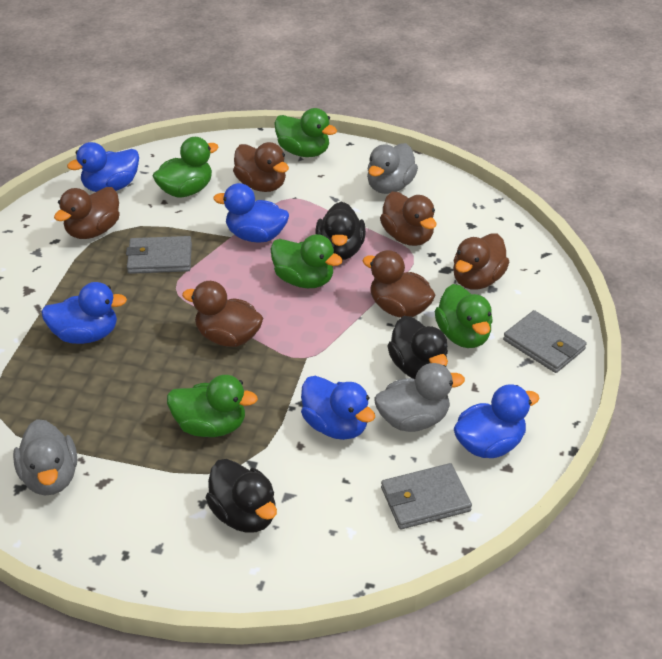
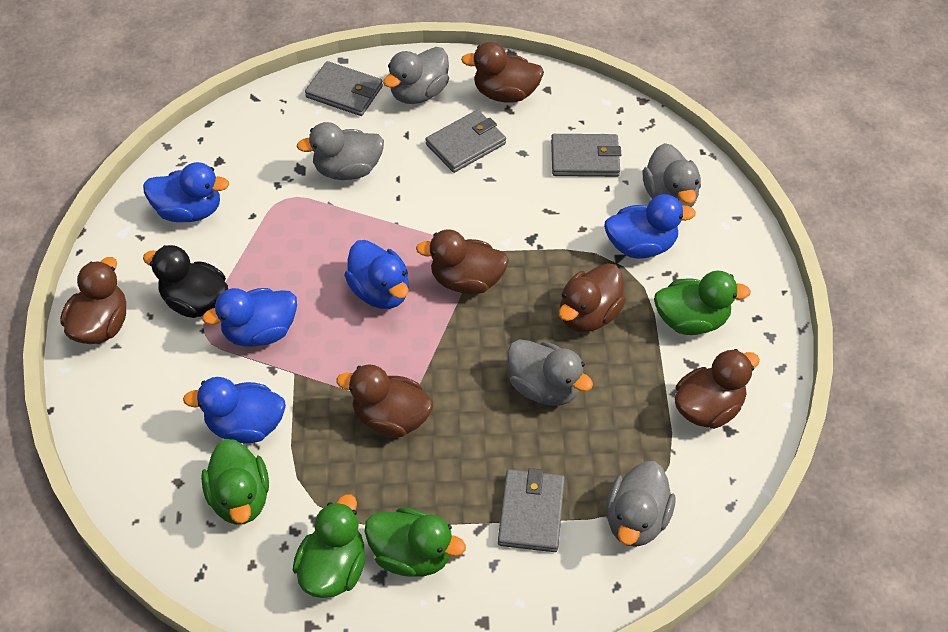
black duck: [206,459,277,533] [315,201,366,260] [387,316,448,379] = 3 -> [143,245,228,318] = 1
green duck: [153,137,218,198] [167,375,258,437] [271,234,343,288] [274,108,337,157] [434,284,493,348] = 5 -> [201,439,269,525] [293,494,366,598] [365,507,466,577] [654,271,751,335] = 4
grey duck: [13,419,77,495] [367,143,418,194] [375,363,465,432] = 3 -> [297,122,384,180] [383,47,449,104] [507,339,593,406] [606,461,676,547] [643,143,701,207] = 5
grey wallet: [126,236,192,274] [381,463,472,529] [503,310,587,373] = 3 -> [305,61,383,116] [425,110,506,173] [498,468,565,552] [551,134,621,177] = 4

